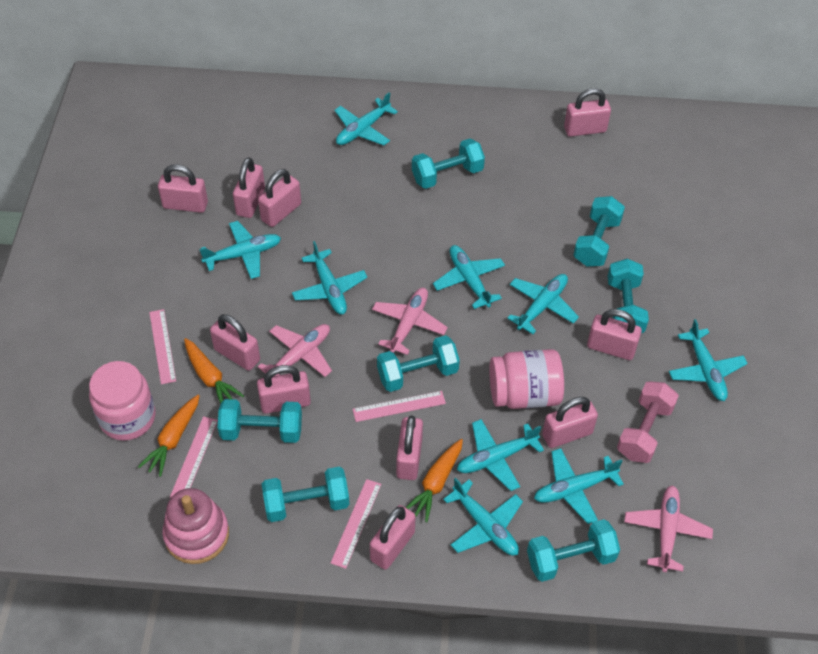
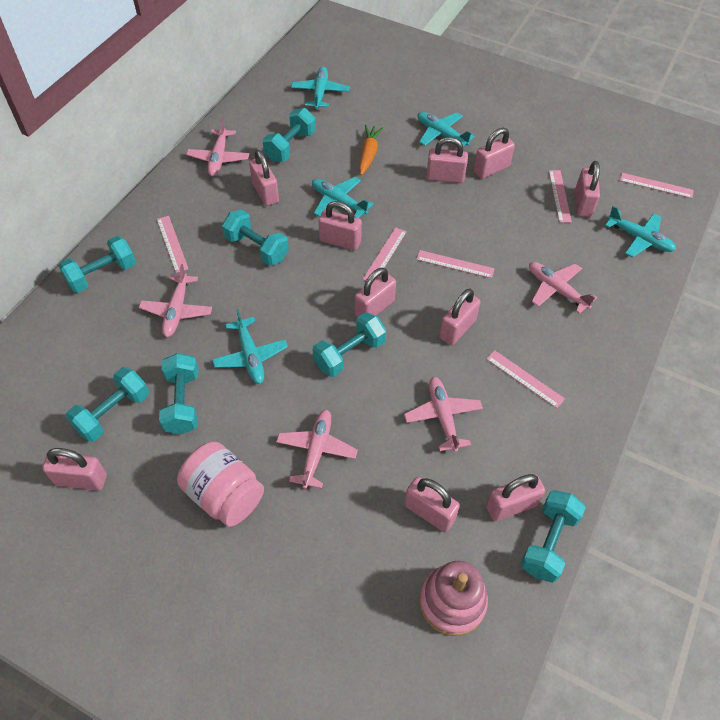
orange carrot: [138,395,200,477] [184,338,244,404] [406,439,463,522] = 3 -> [359,125,383,175] = 1
pink dumbbell: [617,381,679,463] = 1 -> none = 0
pink jar: [89,361,155,441] [489,349,564,409] = 2 -> [177,441,264,527] = 1
pink plane: [258,324,332,377] [372,288,448,355] [624,485,713,572] = 3 -> [139,264,212,337] [186,118,249,176] [276,410,358,489] [404,377,483,452] [529,262,597,314] = 5
pink ruler: [149,309,176,384] [170,416,218,498] [331,479,381,569] [353,391,446,422] = 4 -> [157,216,188,273] [363,227,407,281] [416,250,495,278] [487,350,565,408] [549,170,572,223] [620,173,694,198] = 6
turquoise plane: [199,221,281,279] [292,241,367,314] [334,92,398,145] [433,245,505,309] [443,478,523,555] [457,419,544,491] [507,274,579,334] [534,448,624,524] [669,319,748,401] = 9 -> [212,309,288,384] [291,67,349,109] [312,177,373,218] [417,112,475,146] [605,206,676,257] = 5

